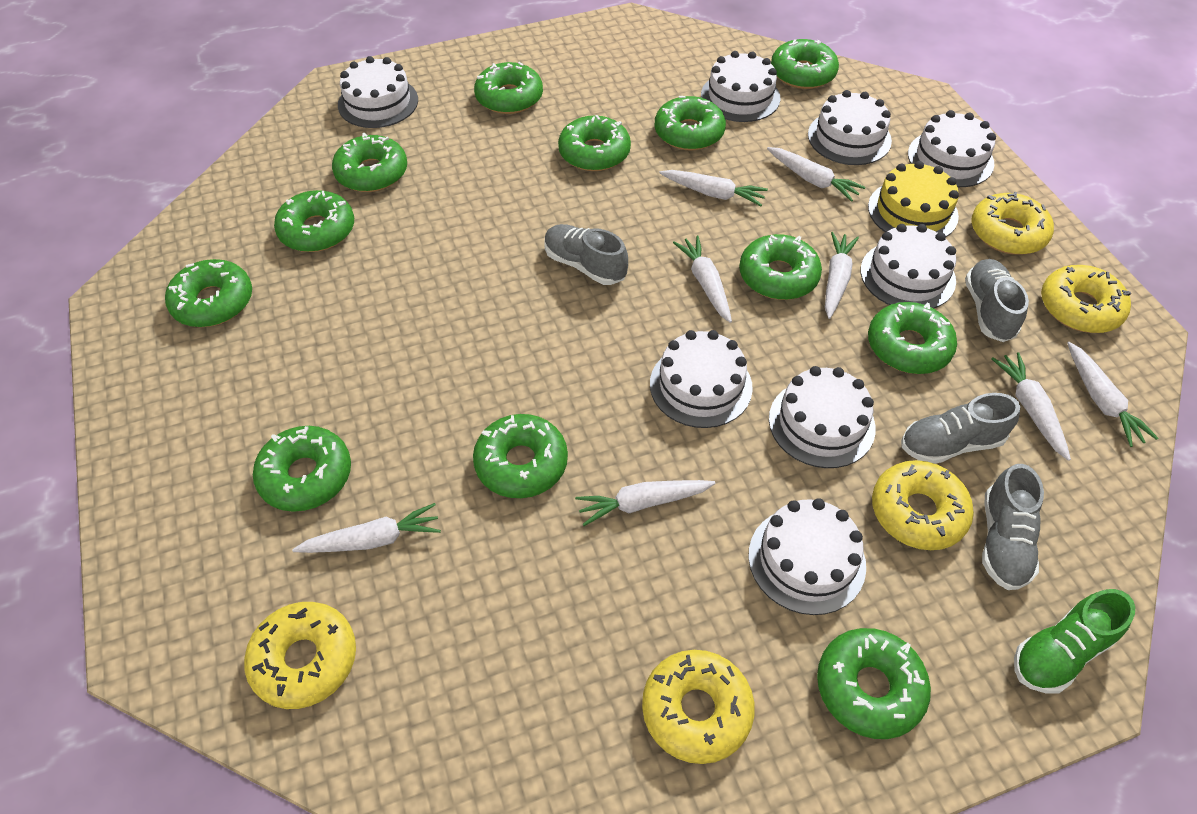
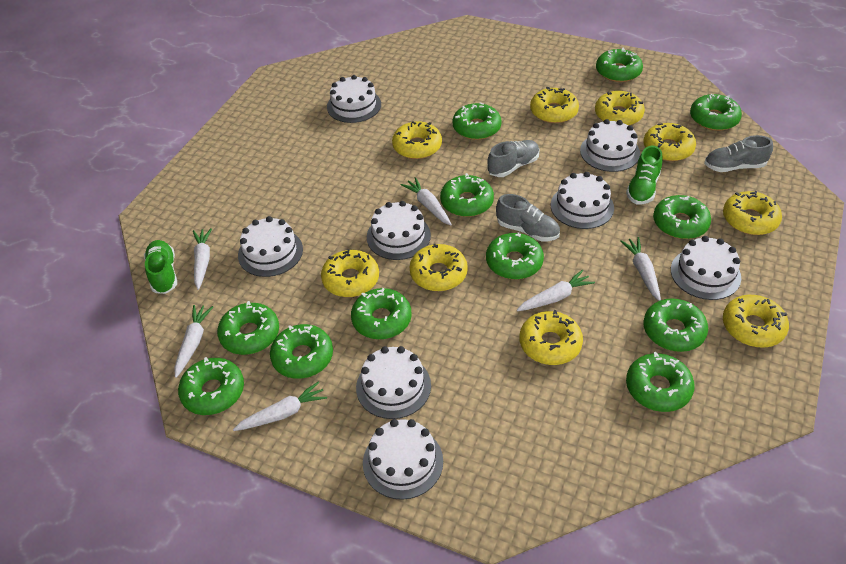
green shoe: [1014,589,1135,693] = 1 -> [144,240,177,294] [626,146,663,204] = 2
grey shoe: [545,224,628,285] [901,393,1020,464] [965,259,1029,342] [982,464,1044,590] = 4 -> [487,140,540,177] [496,194,560,241] [704,135,773,172] = 3
white carrot: [292,503,441,553] [575,480,715,526] [659,170,768,206] [673,236,732,323] [767,147,865,202] [825,232,859,319] [992,352,1071,461] [1067,342,1158,447] = 8 -> [174,305,213,378] [193,228,212,290] [233,382,327,431] [401,177,452,225] [517,270,595,311] [620,237,661,301] = 6
yellow cake: [868,161,959,237] = 1 -> none = 0
yellow donut: [244,602,356,709] [642,650,755,764] [872,460,974,550] [971,192,1054,255] [1041,265,1131,333] = 5 -> [321,249,379,297] [392,121,442,159] [410,244,468,291] [520,310,583,365] [530,86,579,123] [595,91,645,126] [644,123,696,161] [723,191,782,235] [723,295,789,348] = 9

